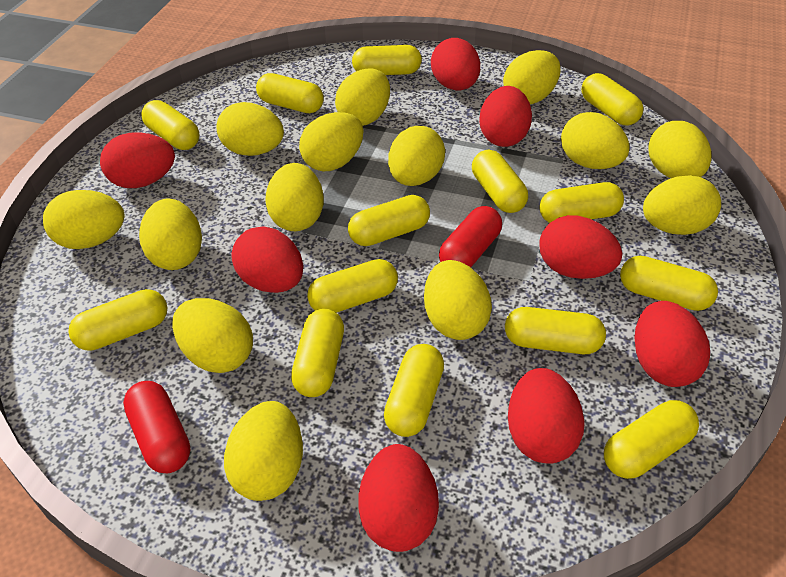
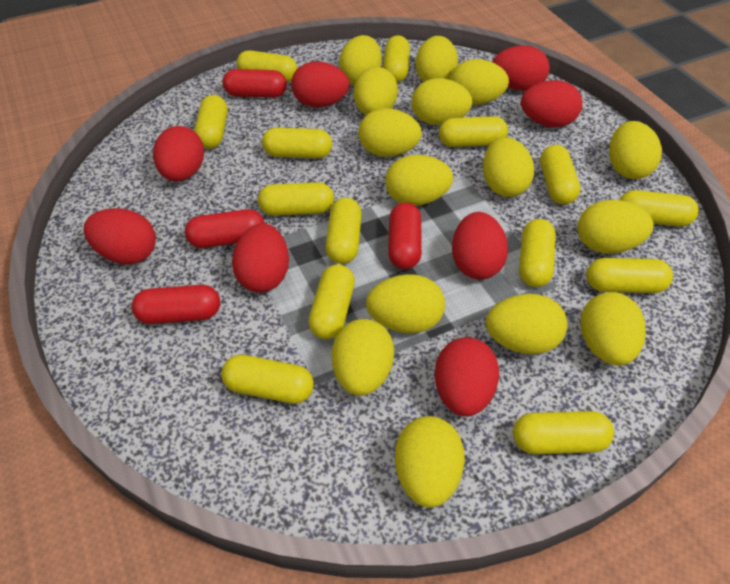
red capsule: [123,381,190,473] [439,206,502,267] = 2 -> [132,285,220,324] [185,209,265,248] [222,69,287,98] [388,203,422,269] = 4
yellow egg: [43,190,125,249] [139,198,202,270] [172,298,253,373] [216,102,284,156] [224,401,303,501] [265,163,324,231] [299,112,363,172] [335,68,390,126] [388,126,445,186] [424,260,492,340] [503,50,561,105] [561,112,630,169] [643,175,721,235] [648,121,711,178] = 14 -> [332,319,394,396] [339,35,382,85] [354,67,398,115] [359,108,422,157] [366,274,445,333] [385,155,453,206] [395,416,465,508] [412,78,472,125] [416,36,458,82] [450,59,509,105] [483,137,534,197] [486,294,568,354] [578,200,654,254] [580,292,646,366] [609,121,662,179] = 15

